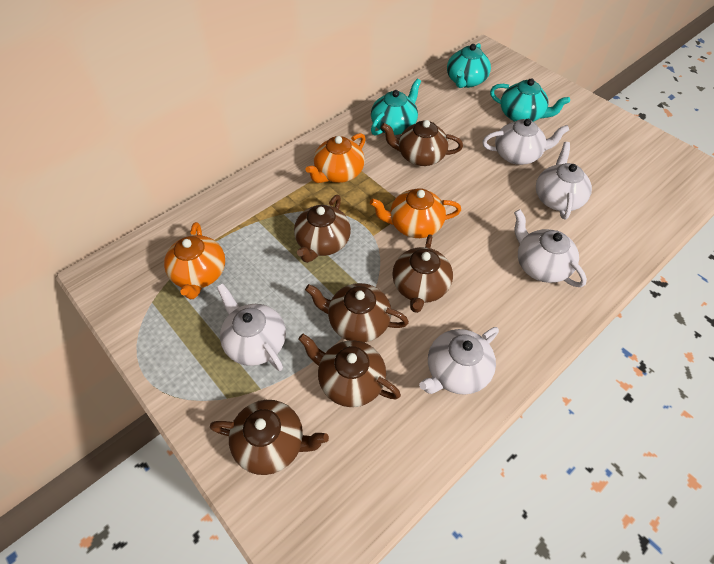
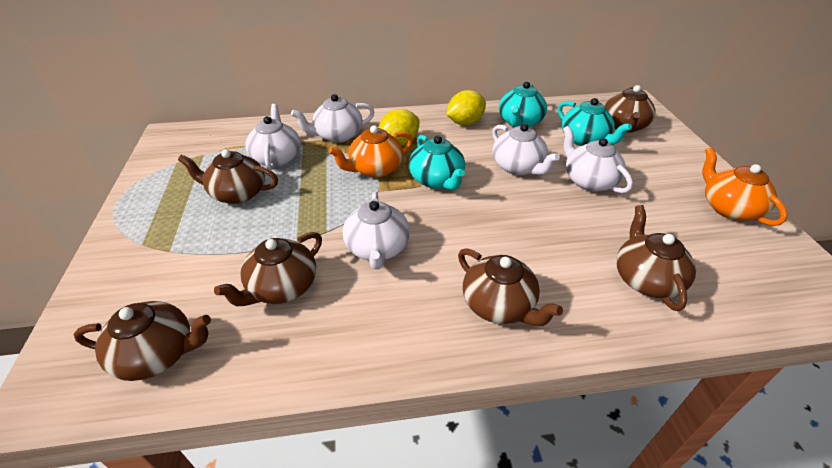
orange teapot: [164,222,225,299] [306,133,366,183] [370,188,461,238] = 3 -> [328,125,413,177] [702,147,788,226] = 2
yellow lemon: none = 0 -> [379,109,420,146] [446,90,486,125] = 2

